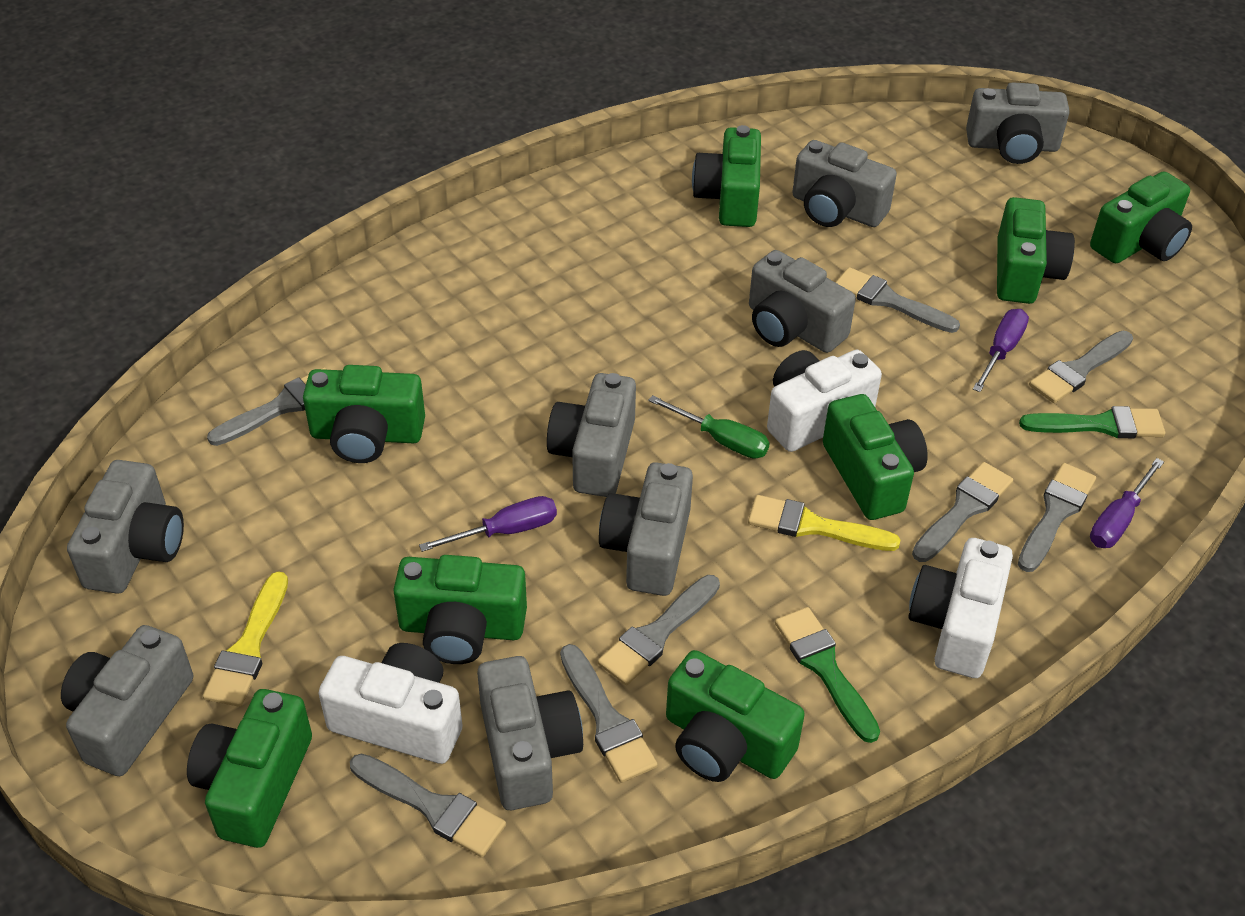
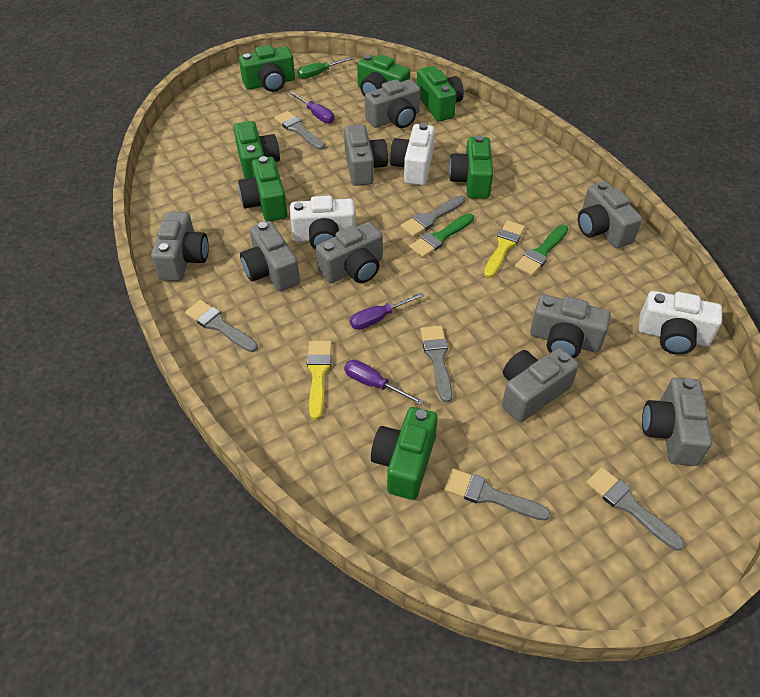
green camera: [187,689,312,848] [303,365,425,463] [393,555,527,664] [666,650,805,782] [692,125,761,227] [823,394,928,520] [997,197,1075,304] [1090,171,1192,263] = 8 -> [234,121,280,179] [238,156,287,221] [239,45,295,92] [357,54,410,97] [371,407,438,500] [417,66,464,121] [449,135,493,199] = 7
grey brush: [207,367,327,446] [350,754,506,857] [560,644,658,783] [598,575,720,685] [835,267,960,333] [912,462,1013,562] [1018,463,1096,572] [1029,331,1133,403] = 8 -> [185,300,258,352] [274,111,325,150] [401,195,465,237] [420,326,453,403] [444,469,551,521] [586,467,684,551] = 6
grey camera: [61,625,193,776] [67,460,184,594] [477,656,583,810] [547,373,636,497] [599,462,693,596] [749,250,856,353] [792,140,897,227] [966,82,1070,164] = 8 -> [151,211,209,281] [240,221,300,292] [316,222,383,283] [344,124,388,186] [365,79,421,128] [502,348,579,423] [530,294,611,358] [578,182,642,249] [642,377,712,466] = 9

